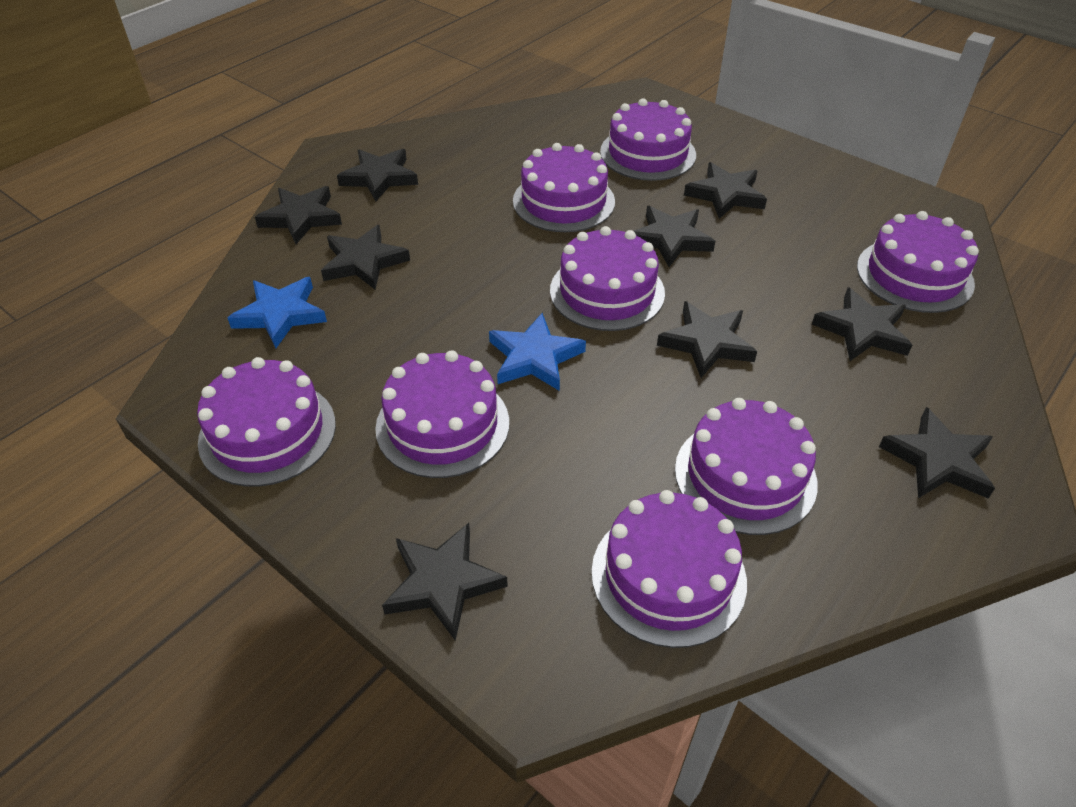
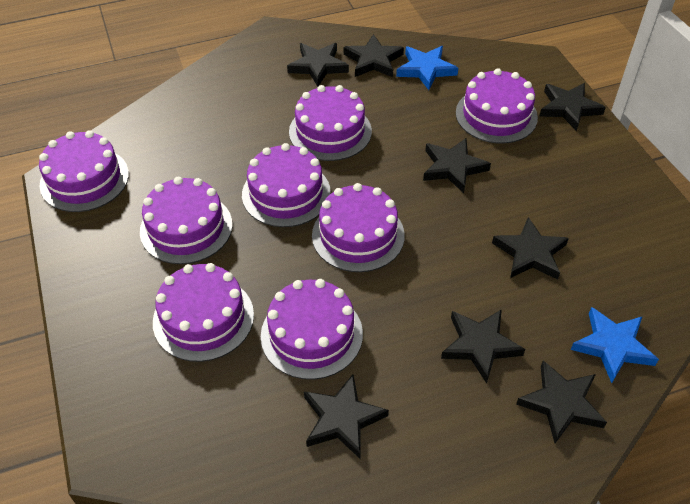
black star: [255,186,342,244] [321,225,410,290] [337,149,418,201] [382,523,508,641] [634,206,715,267] [657,301,757,378] [684,162,767,219] [812,287,912,361] [879,407,995,499] = 9 -> [287,43,349,87] [304,375,389,459] [344,34,404,77] [423,138,491,193] [441,309,525,384] [492,217,569,280] [516,360,607,443] [540,83,606,132] = 8

